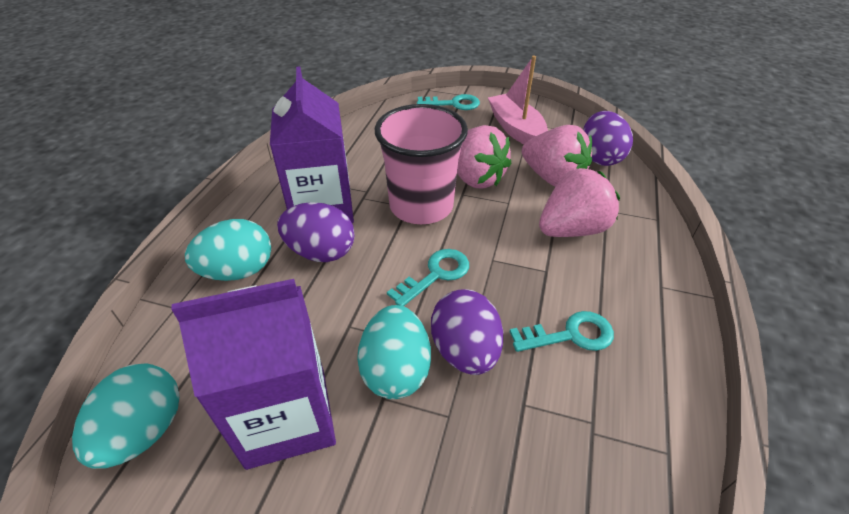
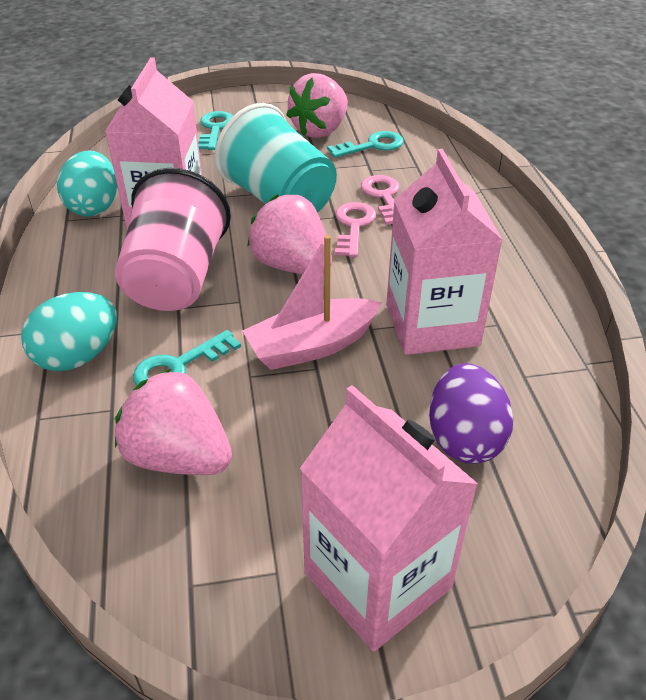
pink carton: none = 0 -> [105,57,202,230] [300,385,478,652] [386,149,503,355] = 3
pink key: none = 0 -> [335,202,376,257] [361,175,400,225] = 2
purple carton: [171,279,336,470] [270,67,354,223] = 2 -> none = 0
purple egg: [277,202,355,262] [431,289,503,375] [583,111,633,166] = 3 -> [429,363,513,464] = 1
turquoise cup: none = 0 -> [214,103,337,213] = 1
turquoise egg: [72,363,179,469] [185,219,271,281] [357,305,431,399] = 3 -> [21,292,117,371] [57,150,117,217] = 2

